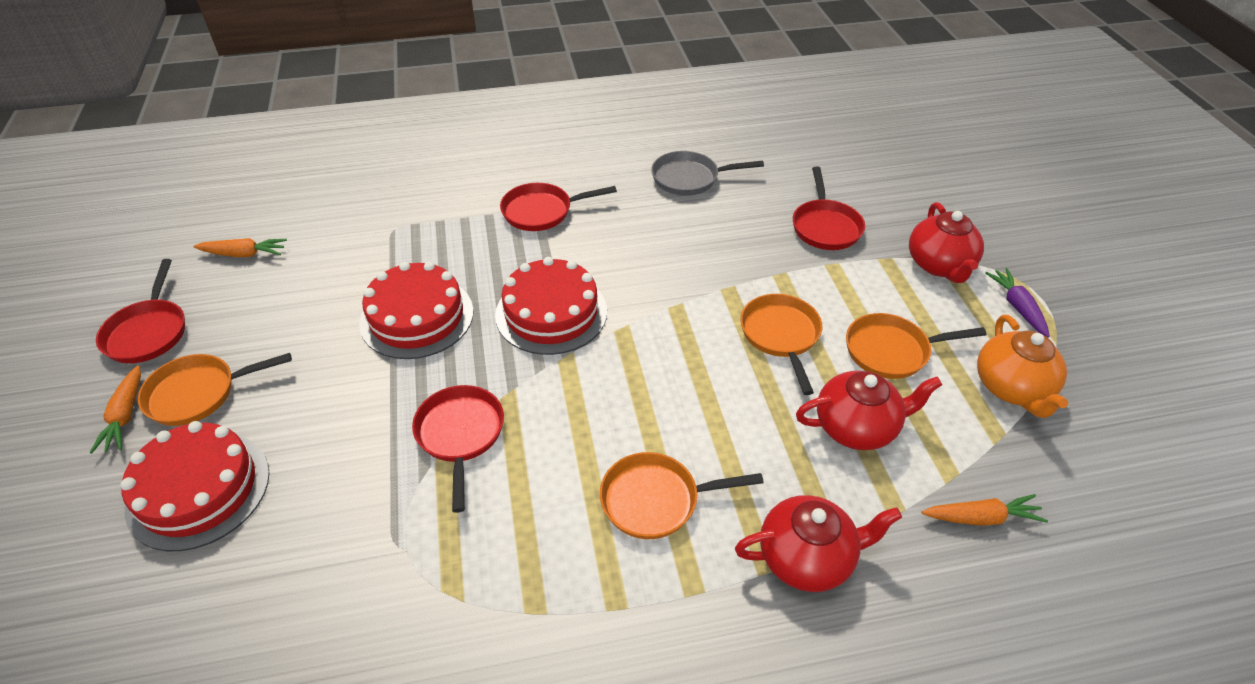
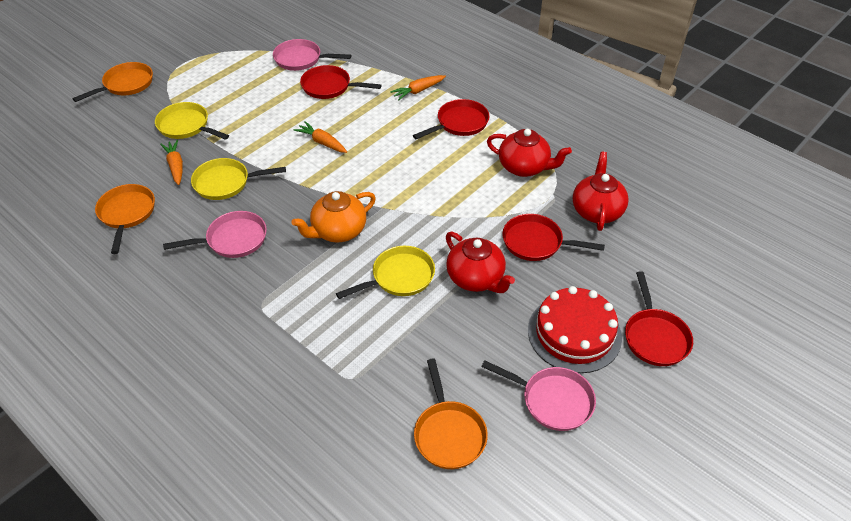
grey pan: [651,151,764,196] = 1 -> none = 0
orange pan: [138,353,292,426] [600,452,764,539] [740,294,822,395] [846,313,987,379] = 4 -> [72,62,153,102] [95,184,155,254] [414,359,488,469] = 3
pink pan: none = 0 -> [163,211,267,258] [273,39,351,71] [481,360,596,431] = 3
purple carrot: [985,268,1050,338] = 1 -> none = 0
red cake: [120,421,269,551] [359,262,474,359] [495,257,607,355] = 3 -> [528,286,622,373] = 1
yellow pan: none = 0 -> [155,102,229,140] [191,158,286,200] [336,246,435,299] = 3

